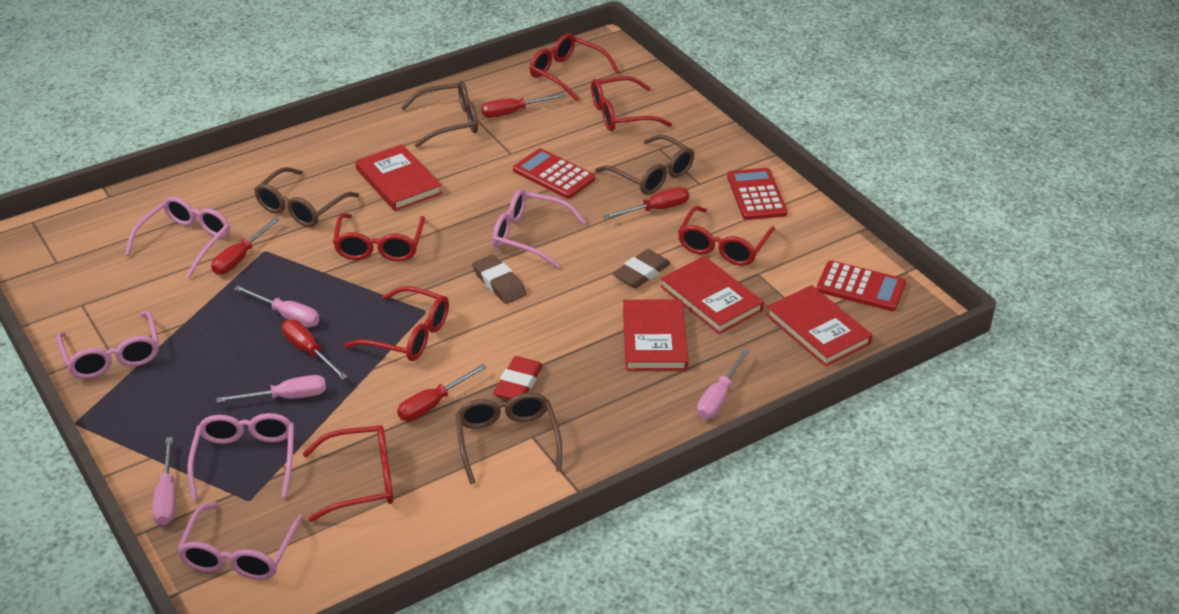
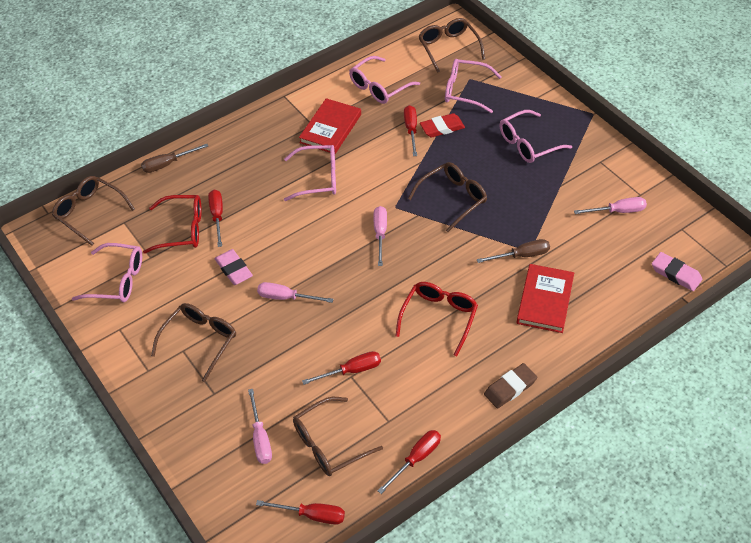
brown eraser: [472,254,527,304] [613,249,671,288] = 2 -> [484,363,537,409] = 1
brown glasses: [254,167,359,227] [401,81,478,148] [456,392,562,485] [595,135,694,195] = 4 -> [52,176,135,246] [151,303,236,382] [293,397,383,476] [408,162,487,232] [419,18,485,73] = 5
brown screwdriver: none = 0 -> [141,144,208,173] [477,239,550,263] = 2
pink eraser: none = 0 -> [214,249,253,285] [652,252,702,291] = 2
red book: [356,144,442,211] [623,300,688,371] [660,256,764,334] [766,285,872,367] = 4 -> [299,98,361,154] [517,264,574,333] = 2
red calculator: [513,148,595,199] [727,168,787,220] [817,260,906,311] = 3 -> none = 0
red glasses: [302,425,393,522] [333,213,425,262] [344,286,449,361] [530,34,620,101] [591,76,672,131] [678,206,776,266] = 6 -> [143,195,202,254] [396,282,478,357] = 2

